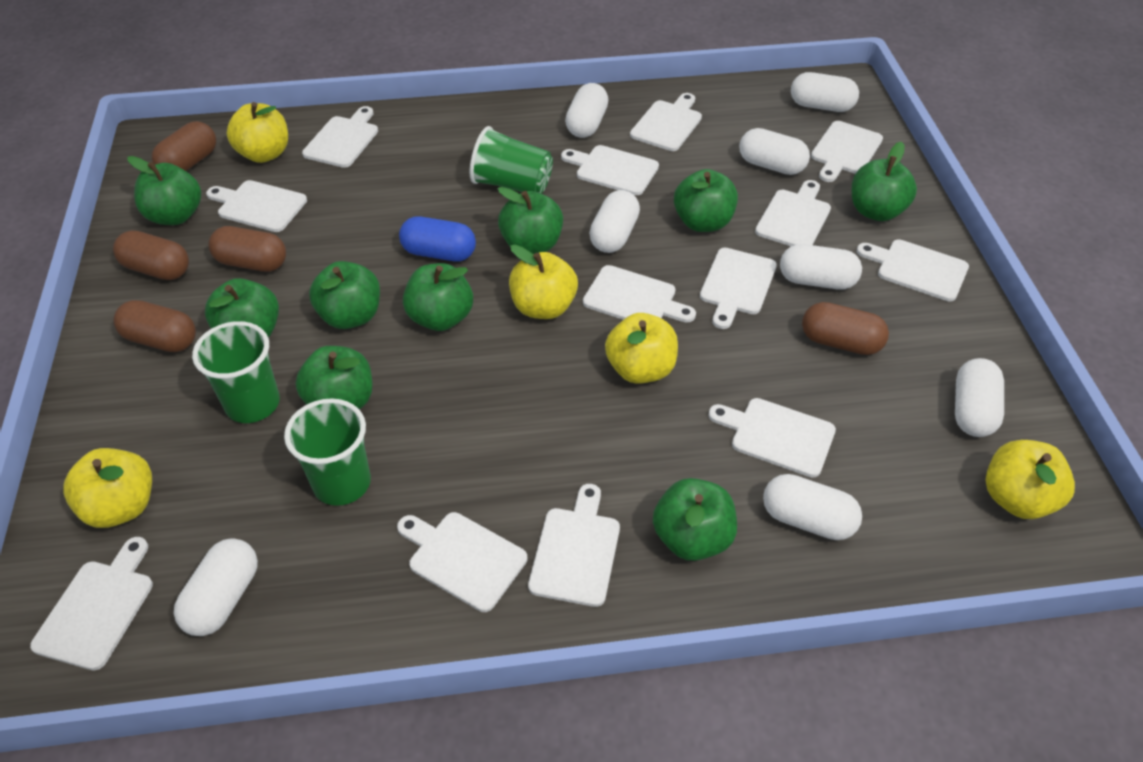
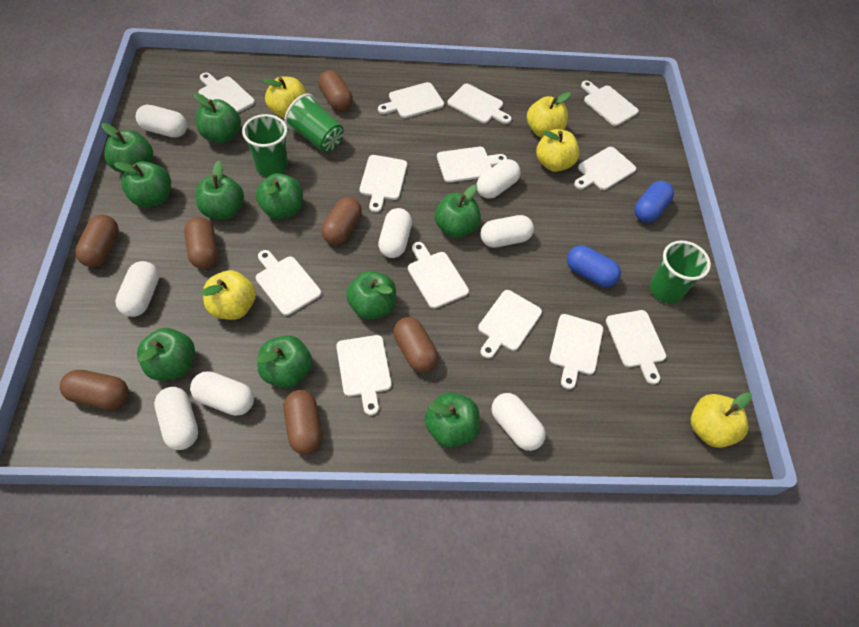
blue capsule: [399,216,476,261] = 1 -> [567,245,621,287] [634,181,674,223] = 2
brown capsule: [113,230,189,280] [113,300,196,352] [152,121,216,171] [208,226,286,272] [802,302,889,355] = 5 -> [60,370,129,409] [75,215,119,267] [184,217,218,269] [284,390,322,454] [318,70,353,111] [321,197,362,245] [393,317,438,373] = 7
green apple: [127,156,201,225] [205,278,279,337] [295,346,373,409] [309,261,380,329] [403,263,473,331] [498,187,563,254] [653,478,737,561] [674,169,738,232] [852,142,917,221] = 9 -> [102,123,154,174] [114,161,171,207] [137,328,195,381] [194,93,241,143] [196,161,244,220] [256,173,303,219] [256,335,312,388] [346,271,396,320] [425,392,480,448] [435,185,481,238] = 10

